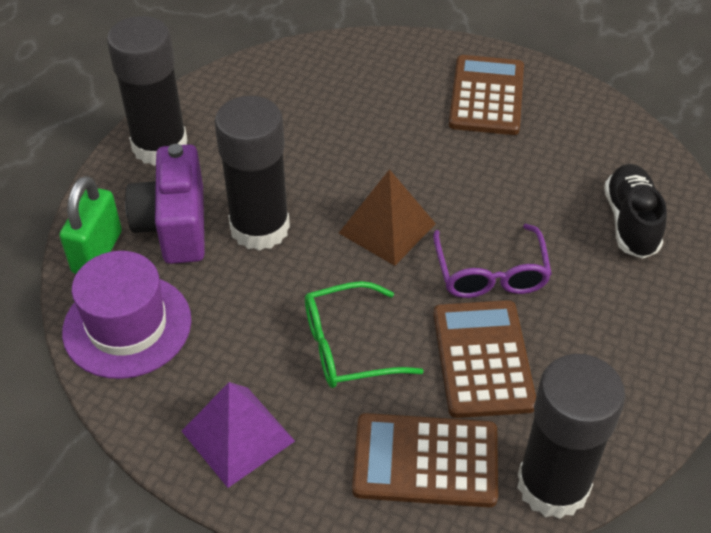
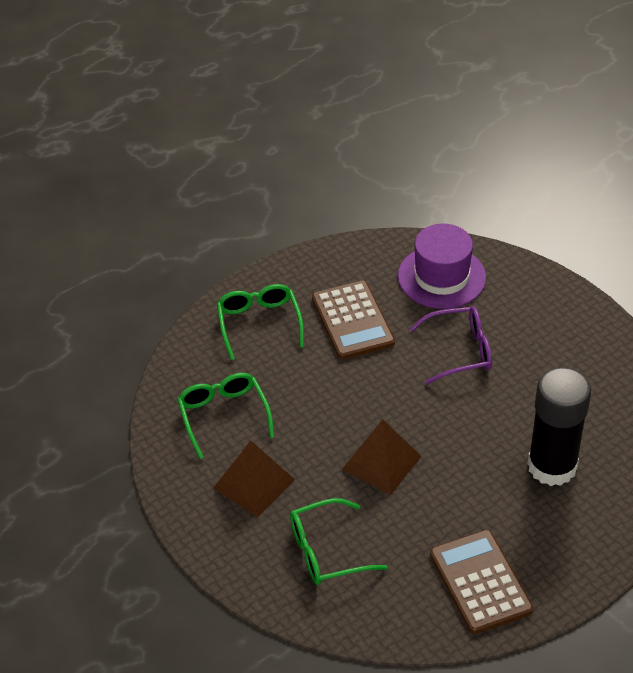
black glue stick: [107,16,188,166] [214,96,290,251] [517,354,625,519] = 3 -> [527,367,591,486] = 1
black shoe: [604,164,667,259] = 1 -> none = 0
brown calculator: [352,413,498,507] [433,300,536,418] [449,55,524,135] = 3 -> [312,280,395,360] [430,530,533,634] = 2
brown pyramid: [339,169,436,266] = 1 -> [213,441,295,517] [342,419,421,495] = 2
green glasses: [305,281,424,388] = 1 -> [177,373,274,459] [217,284,304,360] [290,498,387,585] = 3
green padlock: [59,176,122,274] = 1 -> none = 0
purple camera: [125,144,205,264] = 1 -> none = 0
purple pyramid: [182,382,295,488] = 1 -> none = 0

